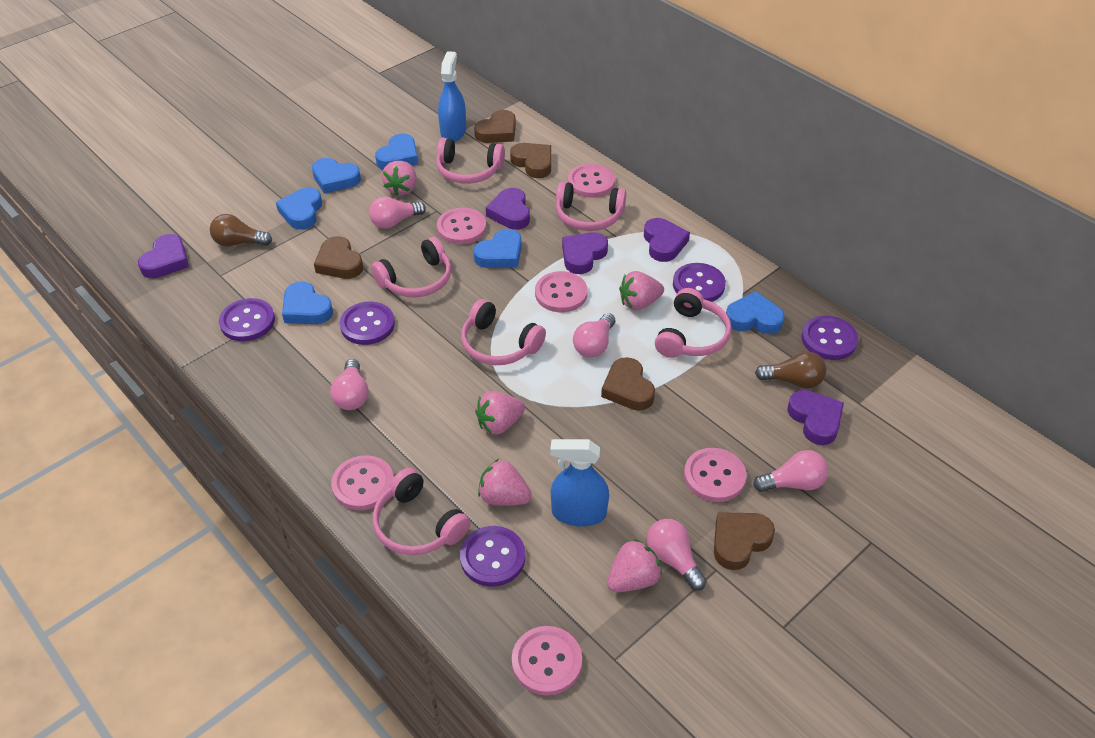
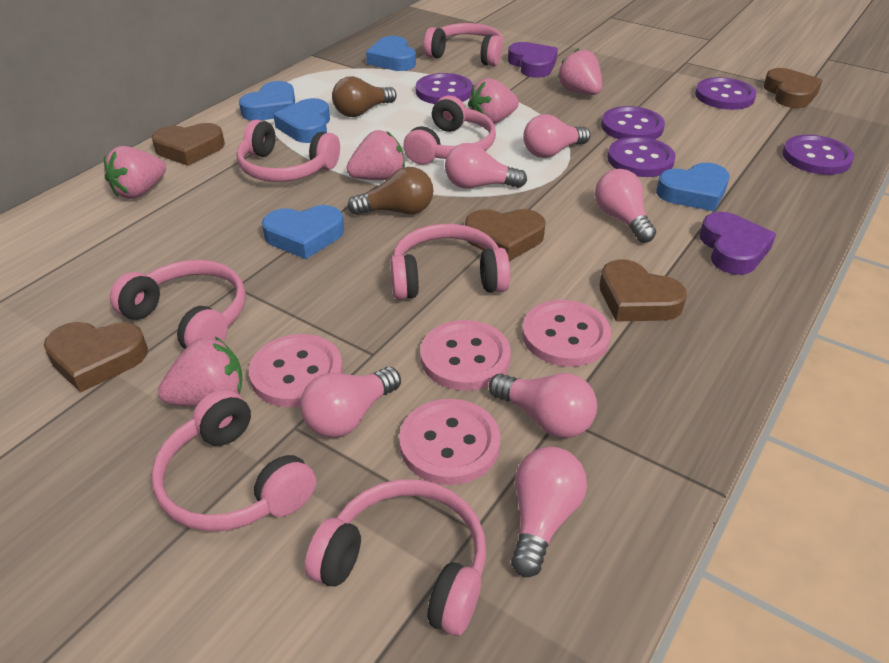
blue heart: [276,187,322,229] [282,281,333,324] [312,158,361,194] [375,134,418,170] [473,229,522,268] [726,291,785,334] = 6 -> [239,81,295,121] [262,205,344,259] [273,98,330,143] [366,36,416,71] [656,163,730,212] = 5
blue spray bottle: [438,51,466,142] [550,439,609,527] = 2 -> none = 0
pink button: [331,455,394,510] [437,208,486,245] [512,626,582,696] [535,271,588,312] [568,164,615,198] [684,448,746,502] = 6 -> [249,334,343,407] [399,399,501,485] [421,320,511,390] [522,300,611,367] = 4
pink headphones: [371,237,451,297] [373,468,471,555] [436,138,505,184] [461,299,546,365] [556,182,626,231] [655,288,732,358] = 6 -> [110,260,246,349] [151,389,316,531] [237,120,340,182] [305,479,486,636] [390,224,510,300] [403,96,496,165] [424,23,503,66] = 7
pink light bulb: [330,359,369,410] [369,196,426,229] [573,313,615,358] [647,519,707,590] [753,450,828,492] = 5 -> [300,367,401,438] [445,143,527,189] [489,373,597,438] [511,447,587,577] [523,114,590,158] [595,169,656,243] = 6
purple heart: [138,234,189,278] [486,188,530,230] [562,232,608,274] [644,218,690,262] [787,390,844,445] = 5 -> [508,42,558,78] [700,212,776,275] = 2

